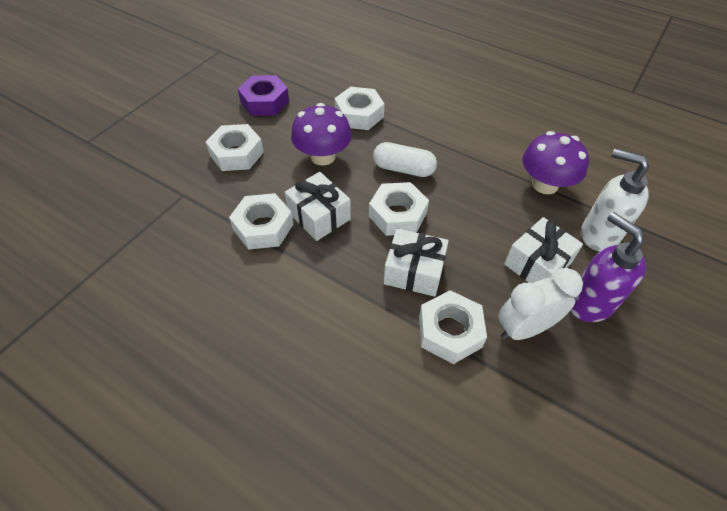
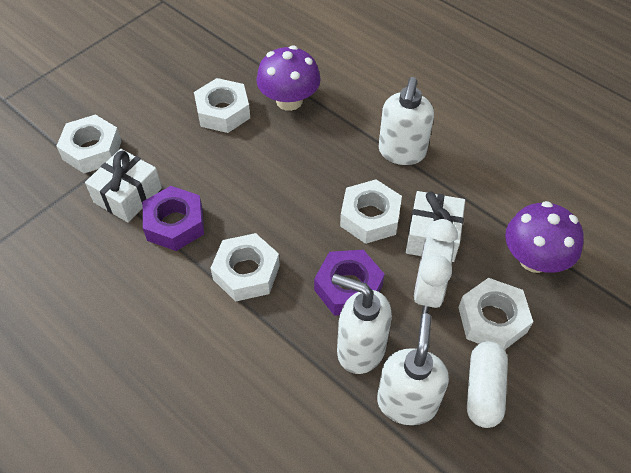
purple nut: [238,75,289,116] = 1 -> [143,186,204,251] [314,250,384,316] = 2
purple soap dispenser: [570,212,646,322] = 1 -> none = 0
white gift: [285,172,351,241] [384,228,449,297] [504,217,583,283] = 3 -> [85,149,162,223] [406,191,465,262] = 2
white soap dispenser: [581,148,649,251] = 1 -> [332,274,392,374] [377,313,449,425] [379,77,434,165] = 3

